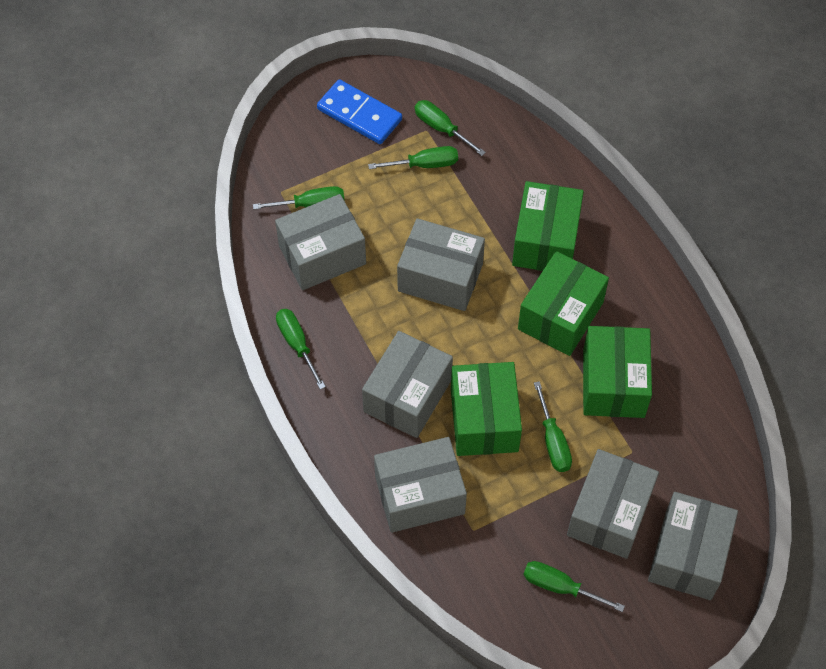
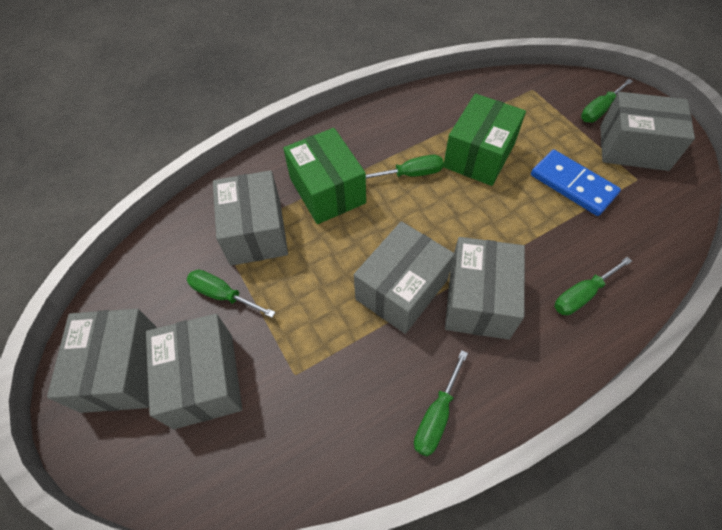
green box: [451,362,522,456] [512,181,584,271] [518,251,609,356] [583,326,652,418] = 4 -> [283,128,366,224] [443,94,526,186] = 2
green screwdriver: [253,186,345,210] [276,309,326,389] [368,146,458,169] [415,100,486,156] [523,561,625,612] [534,381,572,472] = 6 -> [187,270,275,318] [366,155,444,179] [414,350,468,456] [554,257,632,315] [581,79,633,123] = 5

